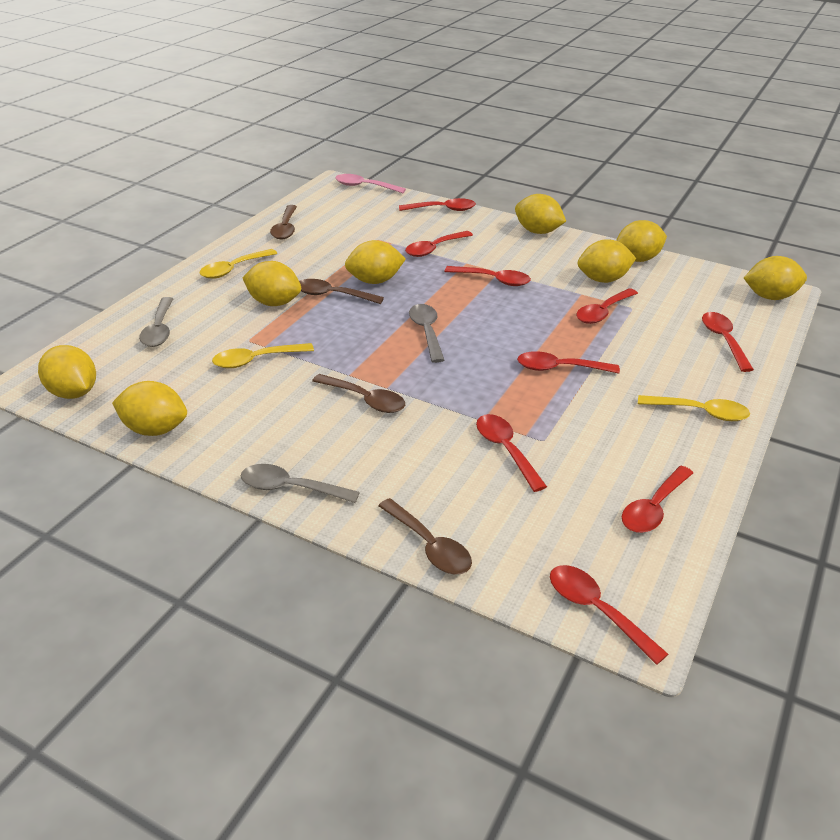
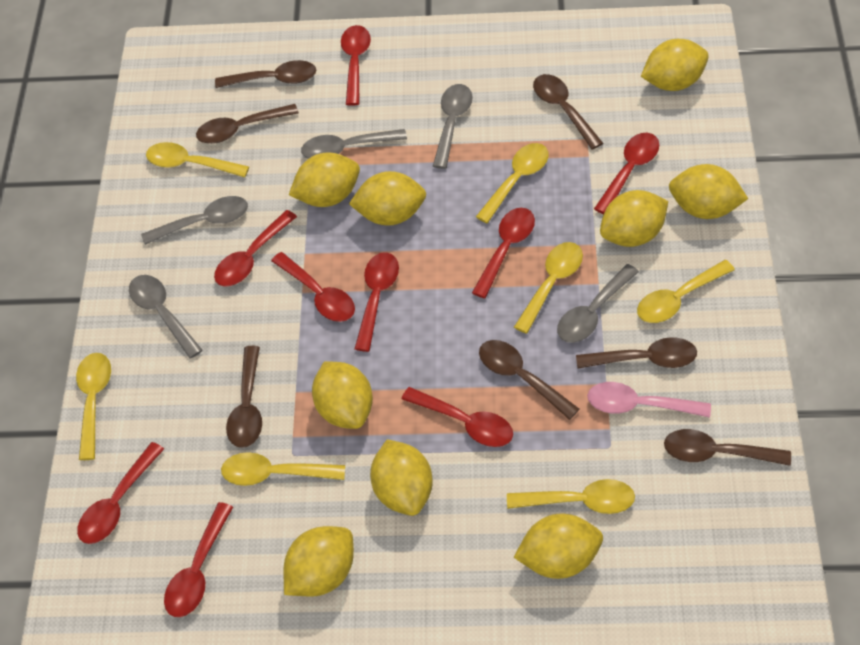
brown spoon: [270,205,297,240] [299,279,384,304] [312,374,405,413] [378,498,472,574] = 4 -> [196,104,299,144] [215,60,316,88] [226,346,262,448] [479,340,579,420] [533,74,603,150] [576,337,697,368] [664,429,791,466] = 7
grey spoon: [139,297,173,347] [241,464,360,503] [409,304,444,363] = 3 -> [129,275,203,359] [141,196,248,245] [301,129,407,159] [433,84,473,169] [557,264,639,343] = 5
yellow lemon: [38,345,96,399] [112,381,187,436] [242,261,301,306] [345,240,406,284] [515,194,566,234] [578,239,636,283] [616,220,667,262] [744,256,807,300] = 8 -> [283,526,354,596] [289,153,360,207] [312,361,373,429] [349,171,426,226] [370,439,433,516] [514,514,603,579] [600,190,668,247] [641,39,709,91] [669,164,748,219] = 9
yellow spoon: [200,249,277,279] [212,343,314,368] [638,395,750,421] = 3 -> [76,353,111,460] [146,142,249,177] [221,452,345,486] [476,143,549,223] [507,479,635,514] [514,242,583,334] [637,260,735,323] = 7

